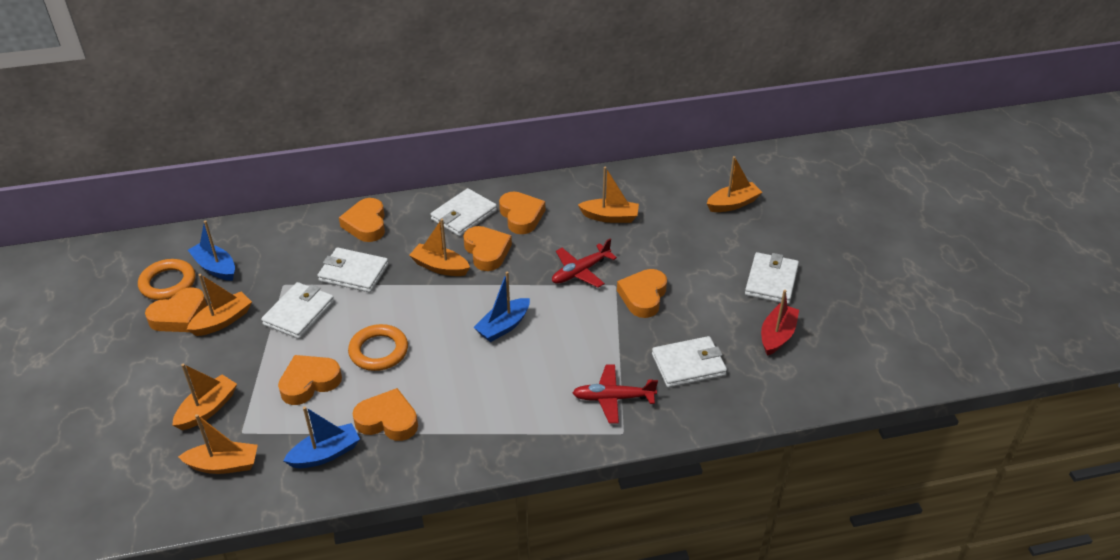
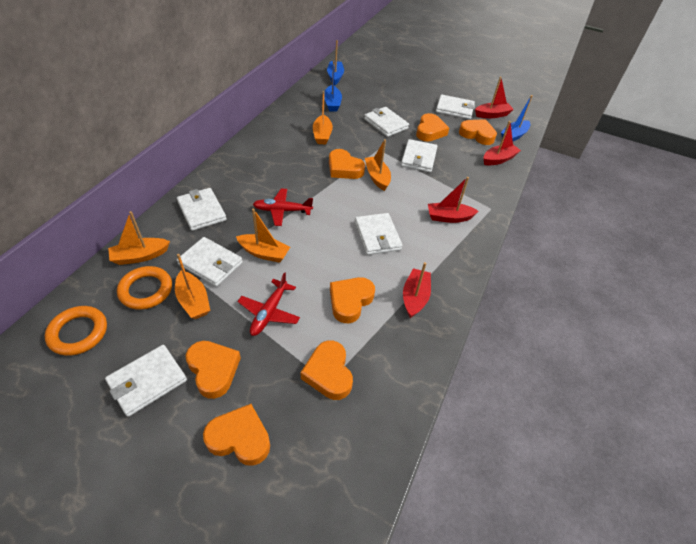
orange boat: [172,363,237,430] [178,414,258,474] [186,274,252,336] [409,219,470,276] [578,167,639,223] [707,156,762,212] = 6 -> [108,211,170,265] [175,254,210,319] [236,209,290,263] [313,91,333,144] [365,139,391,191] = 5
red boat: [761,290,799,356] = 1 -> [403,262,431,318] [428,177,479,223] [475,77,514,118] [484,121,521,166] = 4
white wallet: [261,282,334,339] [318,248,388,292] [431,188,497,236] [652,336,727,388] [745,252,799,304] = 5 -> [105,345,187,417] [177,188,227,231] [177,237,243,287] [355,213,403,255] [364,107,409,137] [401,139,437,172] [436,94,475,119] = 7

